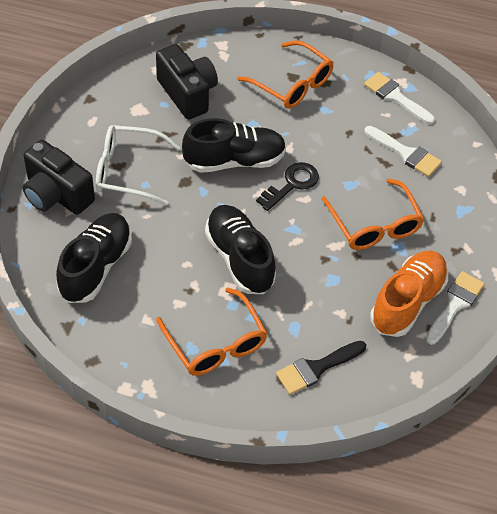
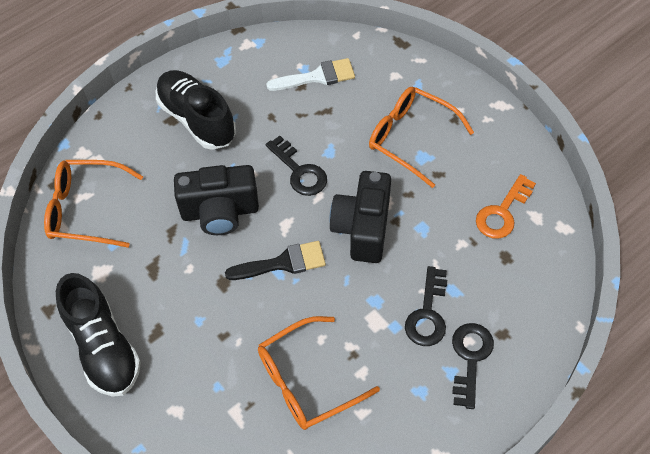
black key: [256,162,319,211] = 1 -> [266,136,327,196] [405,266,447,346] [452,323,494,409] = 3
black shoe: [56,213,132,303] [182,118,286,173] [205,205,276,294] = 3 -> [56,273,141,397] [156,70,236,150] = 2
orange key: none = 0 -> [476,174,536,239] = 1
orange shoe: [370,251,448,337] = 1 -> none = 0
white brush: [364,72,435,124] [364,126,442,177] [426,271,485,345] = 3 -> [266,58,355,91] = 1
white glasses: [96,125,180,205] = 1 -> none = 0

